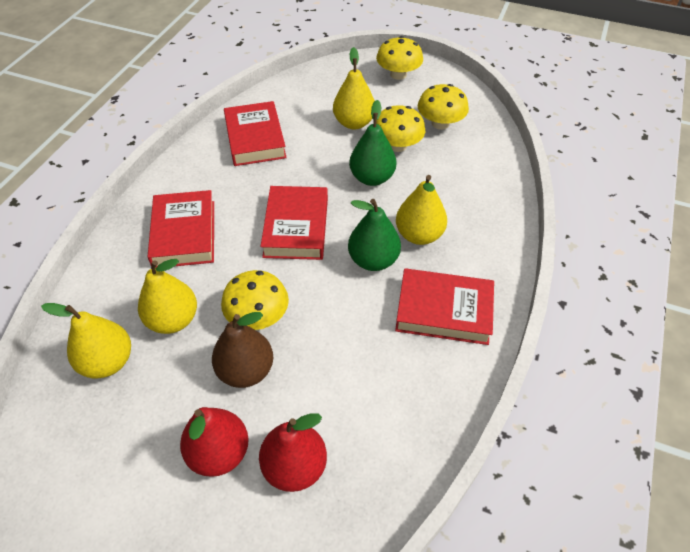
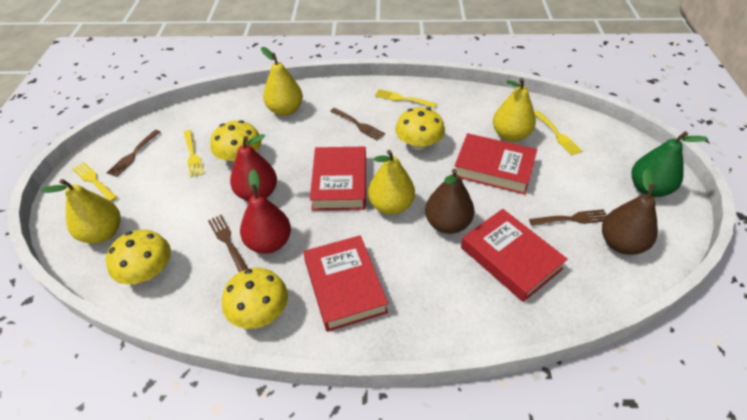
brown fork: none = 0 -> [107,130,160,177] [208,215,248,272] [330,108,385,141] [529,209,607,226] = 4
brown pear: [212,312,273,388] = 1 -> [425,169,474,234] [602,169,658,255] = 2
green pear: [348,199,401,271] [349,100,397,186] = 2 -> [632,131,708,197] = 1
yellow fork: none = 0 -> [72,162,118,202] [184,130,204,177] [375,89,436,108] [534,111,583,155] = 4

